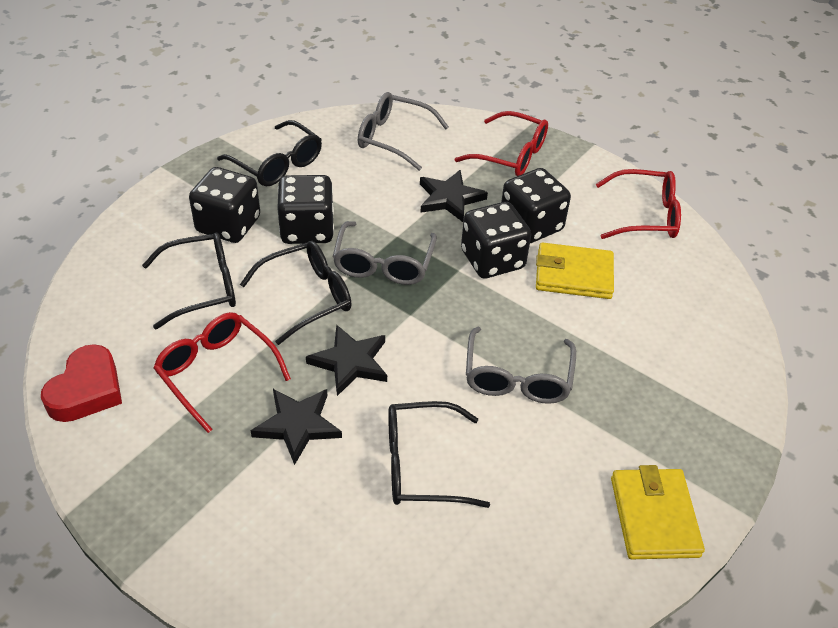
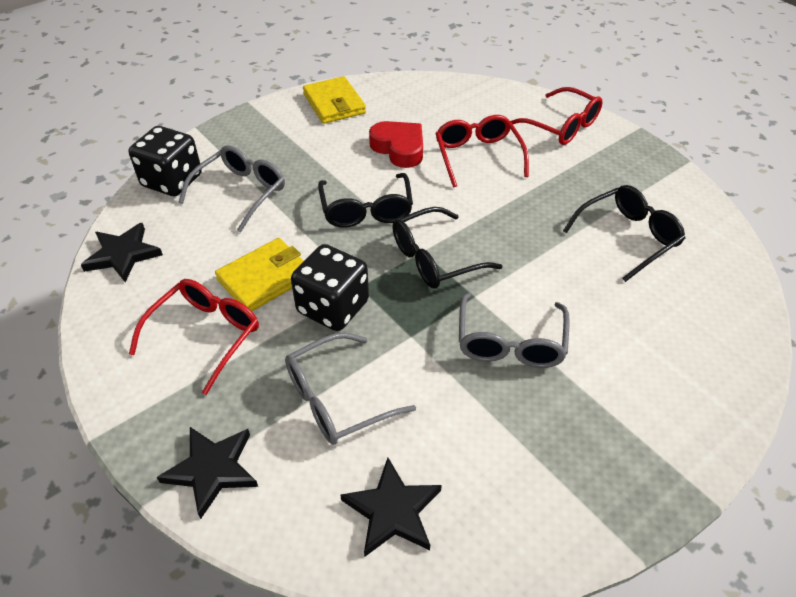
black dice: [189,167,260,243] [277,175,334,244] [461,202,531,278] [501,168,571,243] = 4 -> [128,126,202,196] [291,244,369,331] = 2
black glasses: [142,233,236,329] [217,120,322,186] [240,241,352,345] [388,401,490,508] = 4 -> [318,173,413,227] [392,207,502,288] [563,185,685,282] = 3

